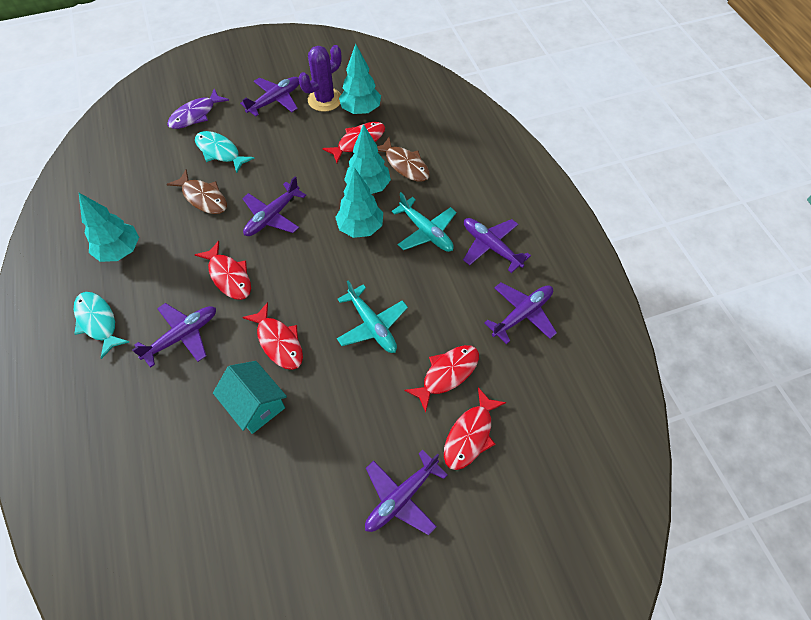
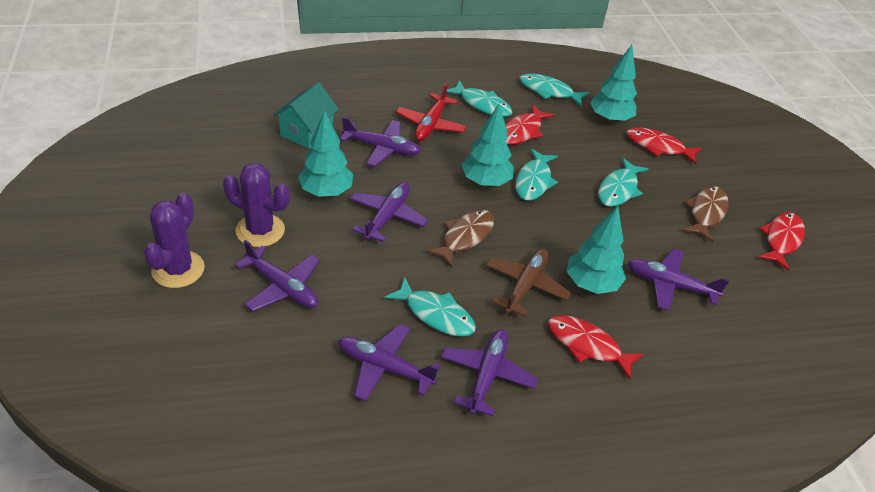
brown plane: none = 0 -> [485,248,571,317] = 1
purple cactus: [298,45,342,112] = 1 -> [144,193,205,288] [223,163,290,247] = 2
purple fish: [167,89,229,129] = 1 -> none = 0
red fish: [195,241,251,300] [242,302,303,370] [322,122,385,163] [404,345,479,412] [444,387,506,470] = 5 -> [505,104,555,145] [548,315,644,380] [626,127,702,164] [758,212,805,271] = 4
red plane: none = 0 -> [396,83,467,141] = 1
turquoise fish: [73,292,129,359] [195,131,255,173] = 2 -> [384,277,476,337] [446,80,512,117] [515,148,558,201] [519,73,589,106] [598,158,649,207] = 5
turquoise plane: [337,280,408,353] [392,192,456,252] = 2 -> none = 0

